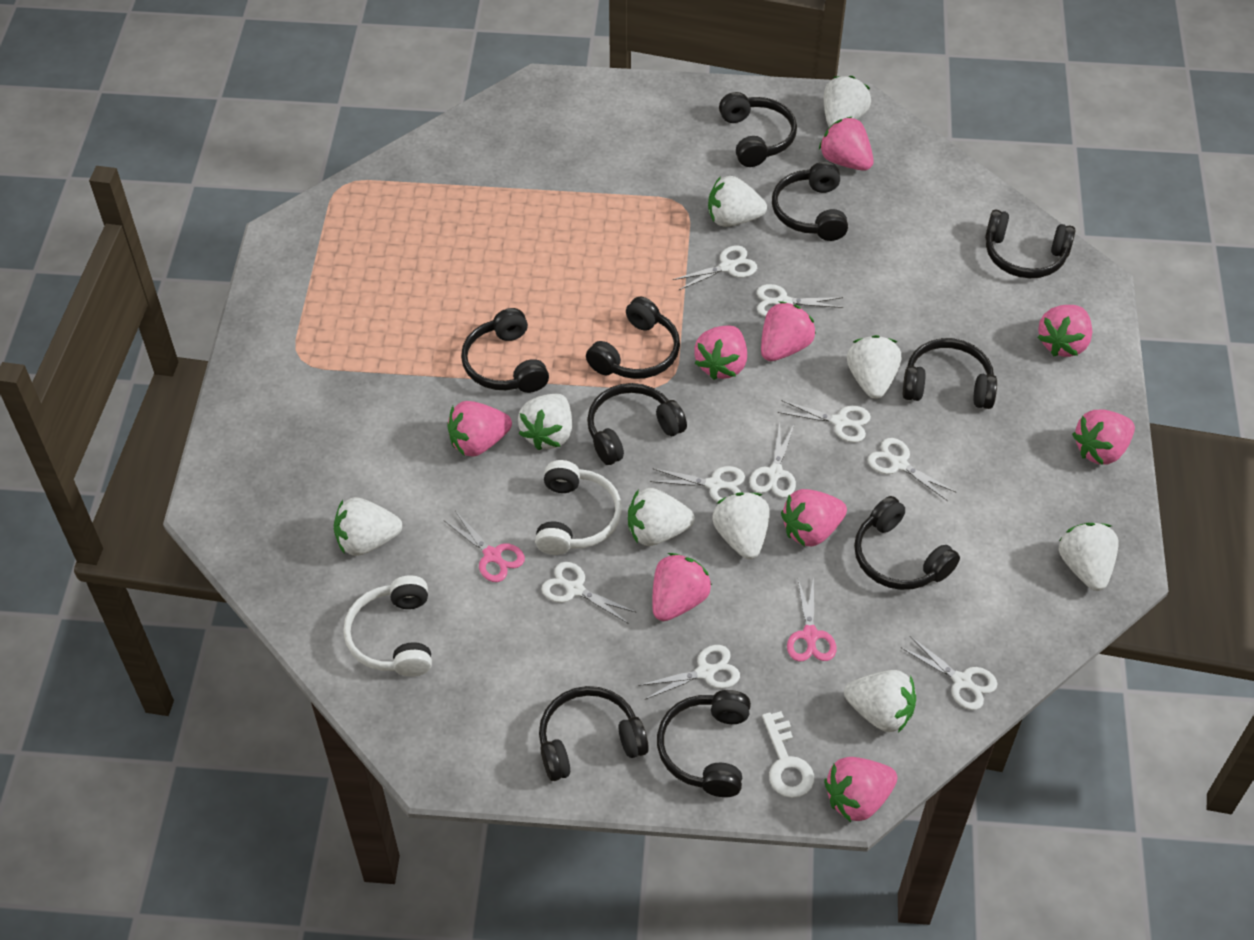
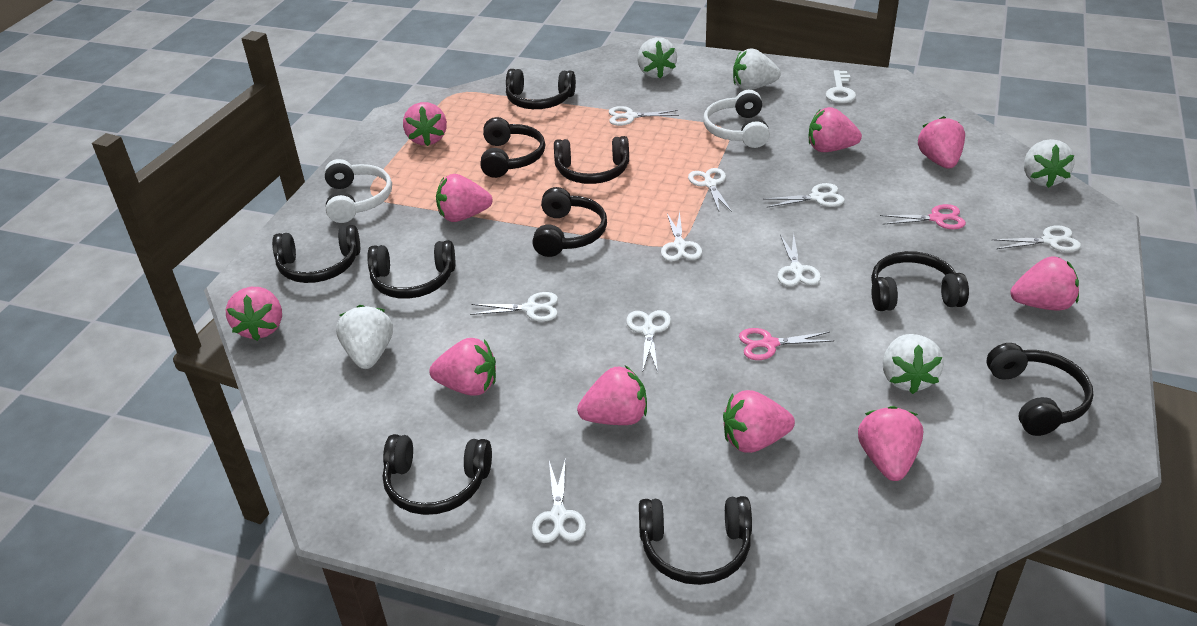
pink strawberry: [447,401,512,457] [652,553,712,621] [694,325,747,380] [761,301,816,361] [781,489,847,547] [819,117,874,171] [824,757,897,822] [1037,305,1092,357] [1072,409,1135,465] = 9 -> [225,287,282,341] [403,102,447,146] [429,338,496,396] [436,174,493,222] [577,365,647,425] [723,390,795,453] [809,107,862,152] [858,406,923,481] [918,116,965,169] [1010,256,1079,311] = 10
white strawberry: [334,497,402,556] [518,394,572,450] [628,488,695,546] [708,176,767,227] [712,492,770,559] [824,76,871,127] [844,670,916,733] [847,335,901,399] [1058,523,1119,591] = 9 -> [336,305,393,369] [637,37,677,78] [733,49,781,90] [883,334,944,394] [1024,139,1075,188] = 5

